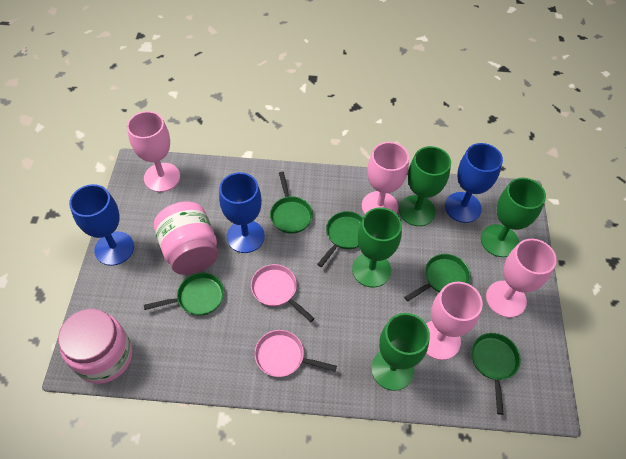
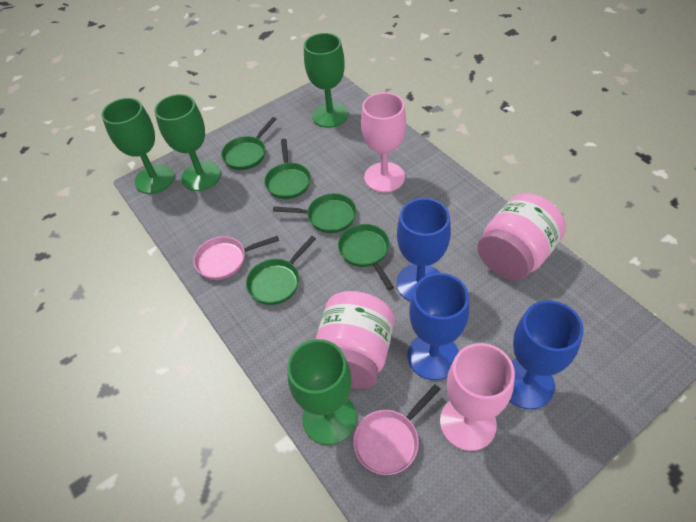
pink goblet: [127,111,180,192] [362,142,409,214] [426,282,483,360] [486,239,557,318] = 4 -> [361,92,406,192] [440,343,515,451] = 2

